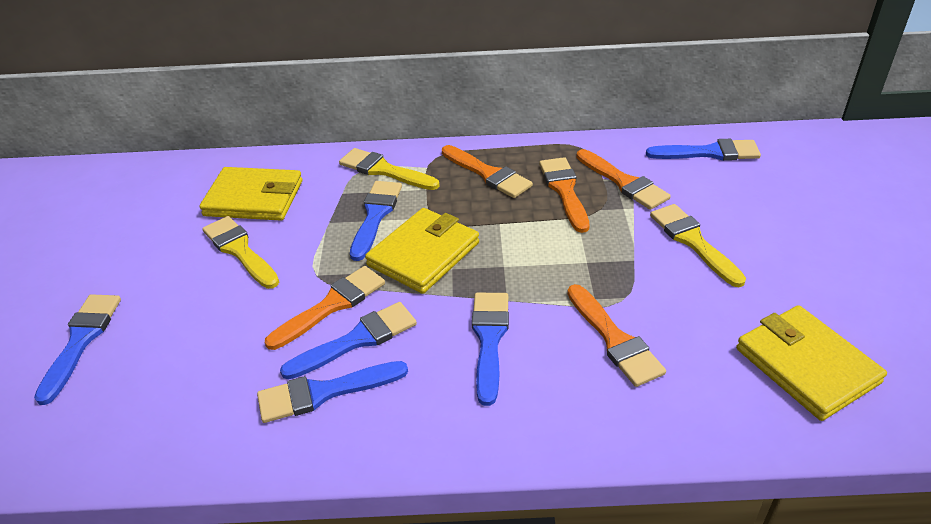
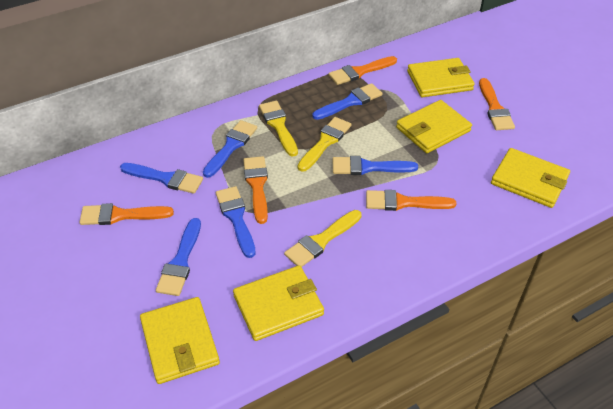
yellow wallet: [199,167,302,221] [365,208,479,294] [736,305,887,421] = 3 -> [140,297,220,384] [233,265,324,341] [396,100,472,153] [407,58,475,97] [491,148,570,208] = 5

